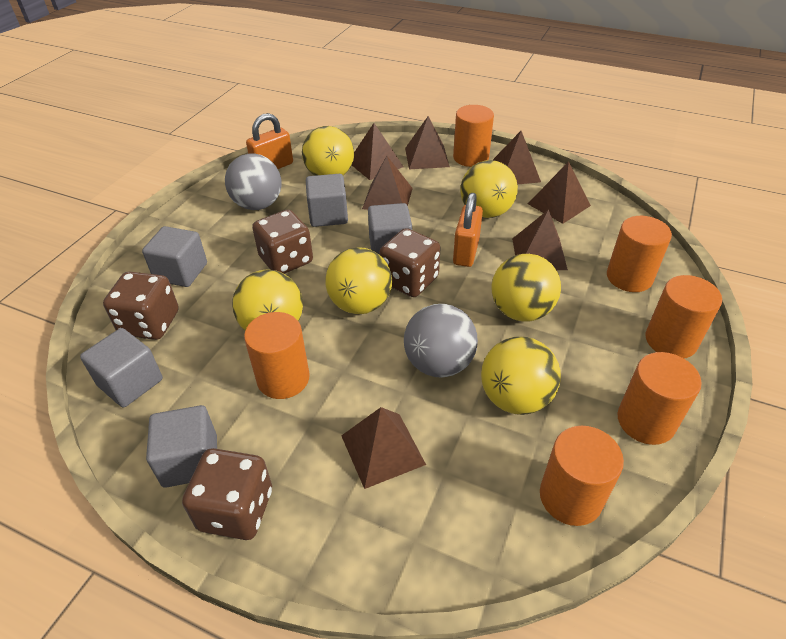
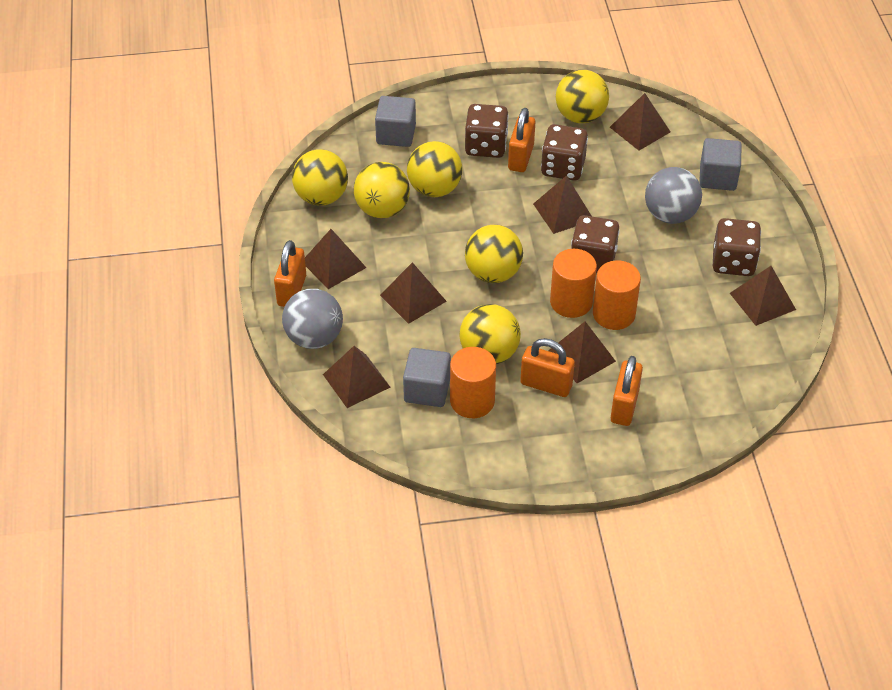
grey cube: [80,328,163,407] [142,226,207,287] [146,405,217,488] [306,174,348,227] [368,203,412,254] = 5 -> [375,96,416,147] [403,348,451,407] [699,138,742,191] = 3
orange cylinder: [244,312,309,399] [453,105,494,167] [540,426,624,526] [607,216,672,292] [617,352,702,445] [646,275,722,359] = 6 -> [450,347,496,418] [550,249,597,318] [593,260,641,330] = 3
orange padlock: [246,113,293,169] [453,193,483,267] = 2 -> [274,240,306,307] [508,108,535,172] [520,338,575,397] [611,356,643,426] = 4

